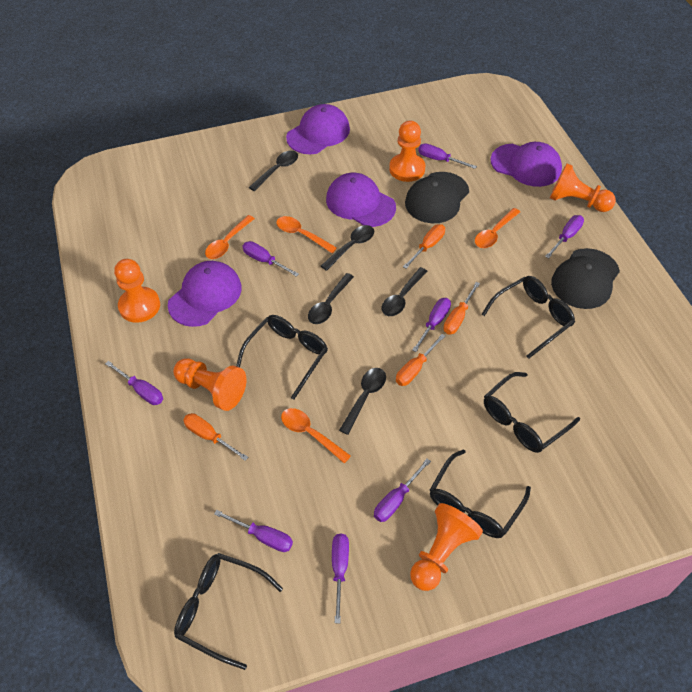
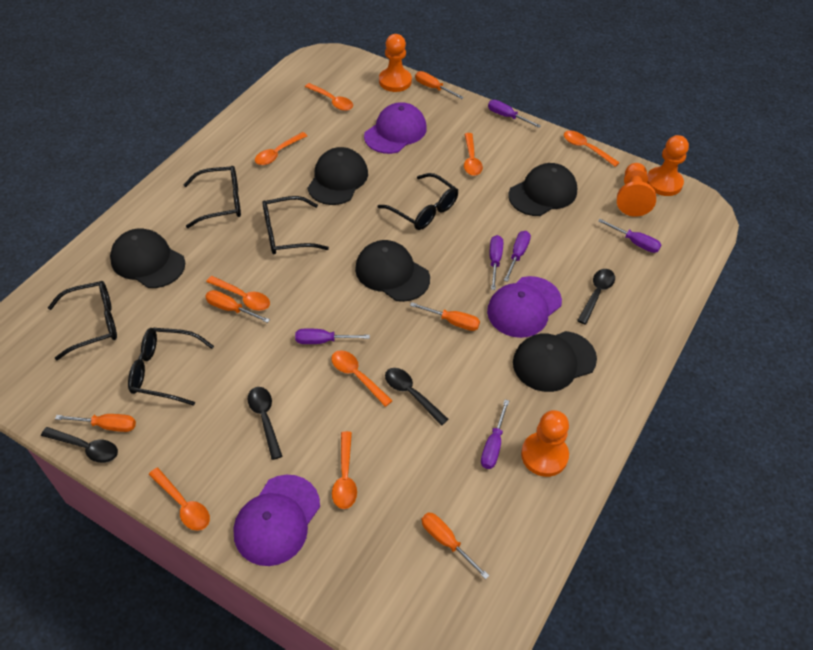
black cap: [405,172,469,223] [551,248,620,309] = 2 -> [110,228,185,288] [308,147,368,205] [355,240,430,302] [508,163,577,216] [513,331,597,392] = 5
black spoon: [249,150,298,191] [308,273,354,324] [321,225,374,271] [339,368,386,435] [381,267,428,316] = 5 -> [41,427,118,463] [248,387,282,460] [385,368,449,426] [577,269,615,325] = 4
orange pawn: [114,259,160,323] [173,358,246,411] [389,121,425,182] [410,503,483,591] [550,163,616,212] = 5 -> [379,34,412,92] [521,410,569,477] [617,163,656,217] [647,135,689,196] = 4
orange screwdriver: [183,413,248,461] [396,334,445,386] [403,224,445,269] [443,282,480,335] = 4 -> [55,414,136,432] [205,290,270,323] [410,302,480,331] [415,71,464,99] [422,512,489,579] = 5
orange spoon: [205,215,255,259] [276,216,337,253] [281,408,351,463] [475,208,520,248] = 4 -> [149,467,210,531] [206,276,270,311] [255,132,307,165] [305,83,353,111] [331,350,393,407] [332,431,357,509] [464,133,483,176] [564,131,620,167] = 8
purple cap: [168,261,242,327] [286,104,350,154] [326,173,396,227] [491,142,562,187] = 4 -> [234,475,320,566] [364,102,427,154] [487,276,562,338] = 3
purple screwdriver: [105,361,163,405] [214,510,293,552] [242,241,299,277] [332,534,349,623] [374,459,431,522] [412,298,451,352] [418,143,477,169] [545,215,584,258] = 8 -> [295,328,370,344] [481,400,509,469] [488,100,541,128] [490,235,503,290] [504,231,531,282] [598,219,661,253] = 6

